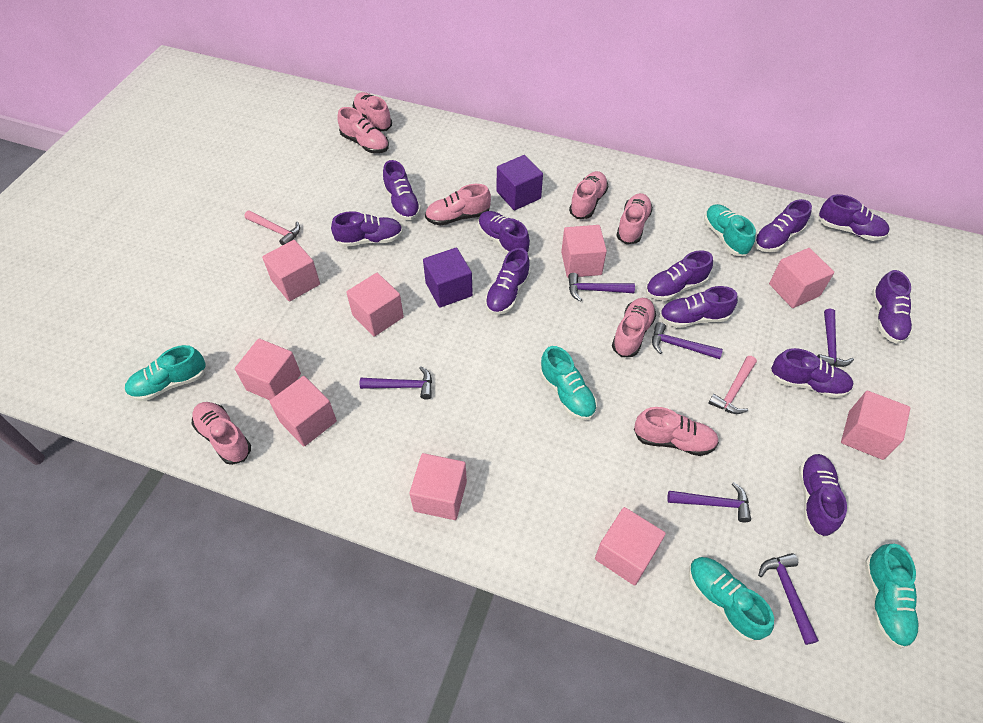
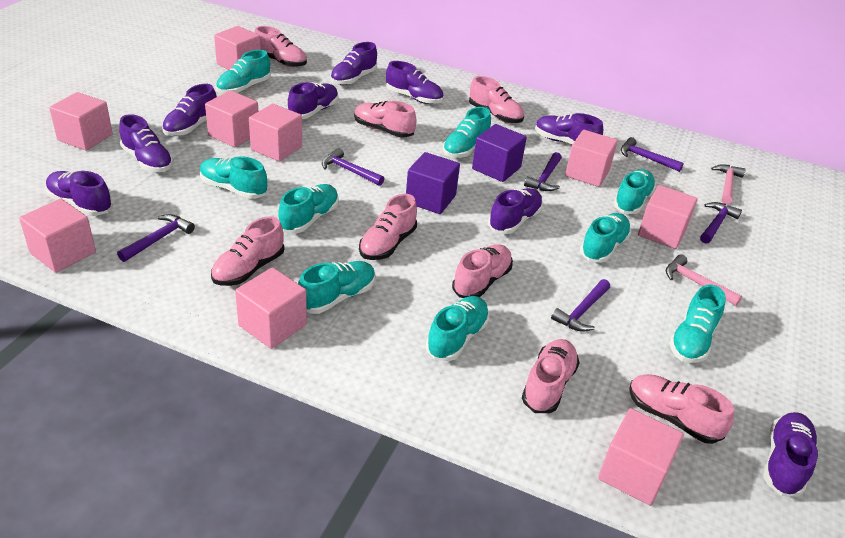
purple shoe: [331,211,403,247] [383,160,421,220] [478,211,530,254] [485,248,531,315] [646,250,713,301] [659,286,738,328] [754,199,812,252] [770,348,853,398] [799,454,847,537] [818,194,889,241] [872,270,913,344] = 11 -> [45,171,113,216] [119,114,173,172] [162,84,217,136] [288,82,338,119] [330,42,377,85] [386,61,444,104] [488,188,543,234] [535,113,603,145] [763,412,818,497] = 9
turquoise shoe: [125,345,206,401] [540,346,597,420] [688,557,774,642] [704,204,756,256] [865,544,920,649] = 5 -> [200,156,267,199] [216,50,271,93] [278,184,339,233] [298,261,375,314] [426,296,489,361] [443,107,491,158] [580,213,631,263] [613,169,656,214] [669,284,726,363] = 9

